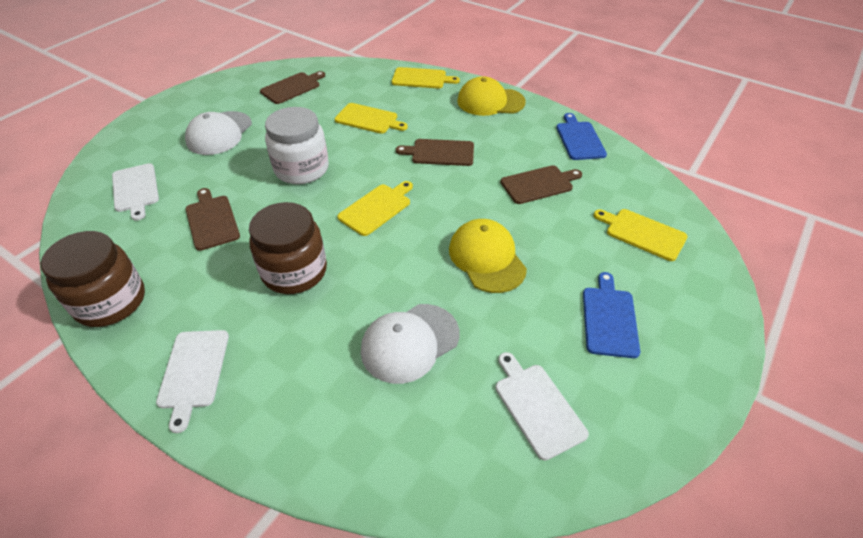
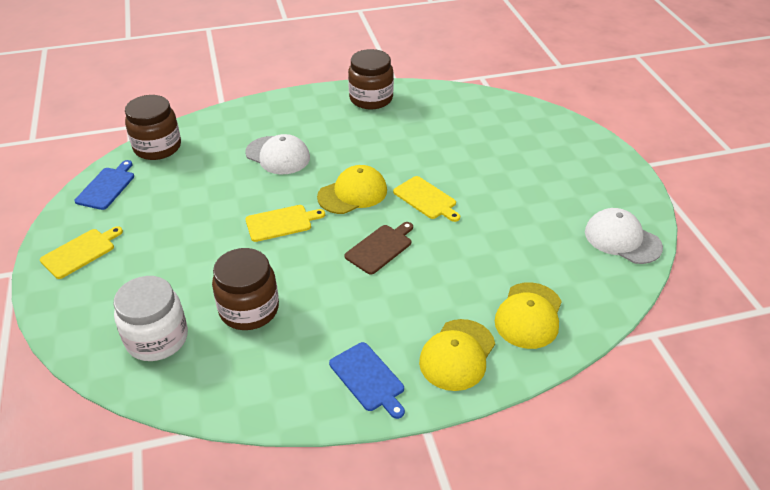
brown cutting board: [186,188,240,251] [260,71,325,104] [396,139,474,166] [500,165,582,204] = 4 -> [344,222,413,275] = 1
brown jar: [41,231,145,327] [249,202,327,294] = 2 -> [125,95,181,160] [212,248,279,330] [348,49,394,109] = 3
white cutting board: [112,163,159,221] [156,330,229,433] [495,352,589,460] = 3 -> none = 0
yellow cap: [449,219,527,293] [457,76,526,116] = 2 -> [317,165,387,214] [419,319,495,391] [495,282,562,349] = 3
yellow cutting board: [334,103,408,134] [337,181,413,236] [392,67,460,88] [594,209,688,261] = 4 -> [40,226,123,279] [245,205,325,242] [393,176,460,222] = 3

